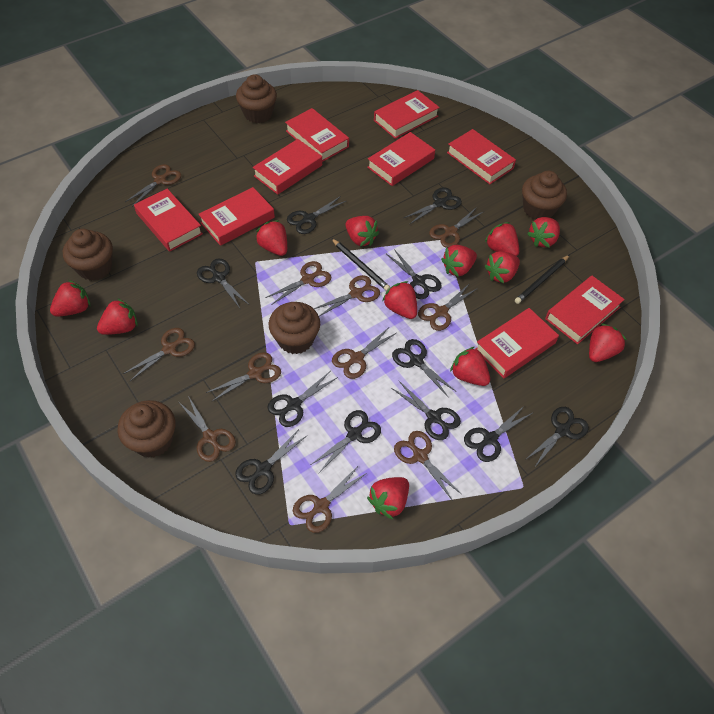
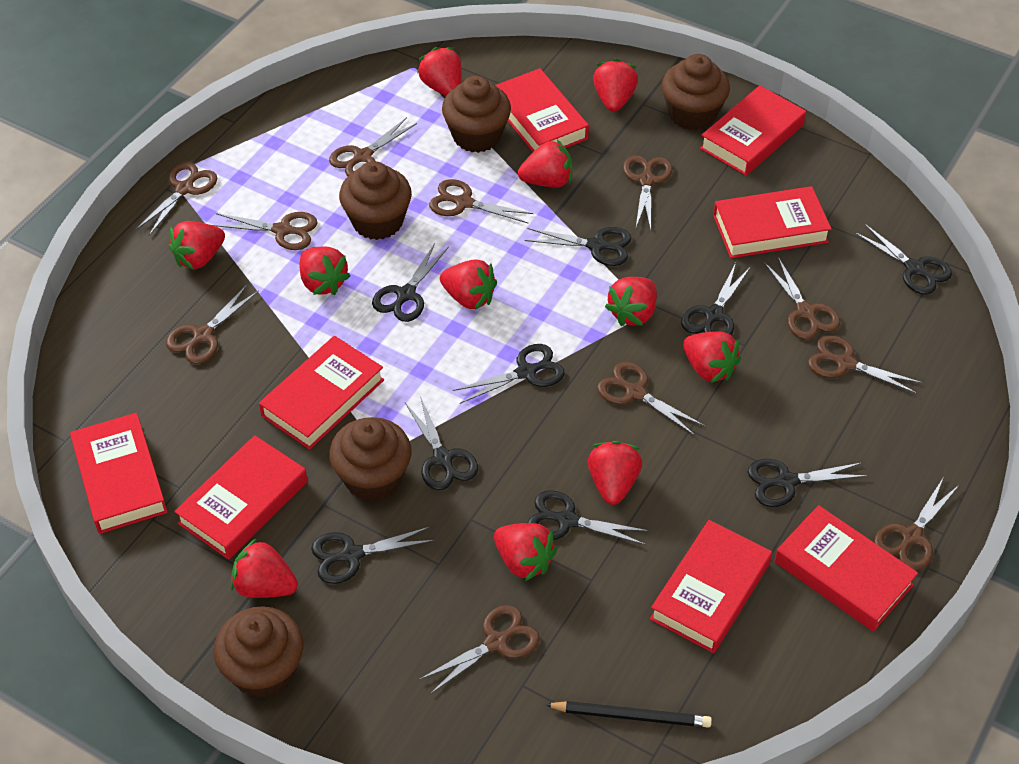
black pencil: [331,238,390,291] [515,255,570,304] = 2 -> [545,701,712,728] = 1
black scissors: [197,258,248,308] [235,429,308,495] [268,372,338,427] [287,196,346,234] [312,410,381,473] [387,249,442,299] [391,380,461,440] [392,339,455,397] [404,187,462,225] [464,405,532,462] [525,407,589,468] = 11 -> [311,526,435,584] [372,243,449,322] [405,396,478,490] [453,344,565,404] [525,227,631,266] [528,490,649,545] [681,263,750,335] [748,459,868,507] [854,223,952,295] = 9
red book: [134,189,203,252] [198,187,275,246] [253,139,322,195] [285,108,349,162] [367,132,435,186] [374,90,440,139] [447,129,516,184] [476,308,559,378] [545,276,625,344] = 9 -> [70,413,168,534] [174,435,308,560] [259,336,384,450] [495,68,589,152] [650,520,772,653] [700,85,806,176] [713,186,832,258] [774,505,918,632] = 8
red strawberry: [50,280,90,317] [97,298,138,335] [256,220,287,256] [345,216,379,246] [367,477,409,519] [383,281,417,319] [441,245,477,277] [450,347,490,386] [484,251,520,284] [485,222,519,256] [527,217,560,247] [589,323,627,362] = 12 -> [169,221,225,270] [231,538,298,598] [299,247,351,295] [417,47,462,96] [440,259,497,310] [494,523,557,581] [518,140,572,187] [588,441,642,505] [593,59,638,112] [605,277,657,326] [683,331,741,383] = 11

